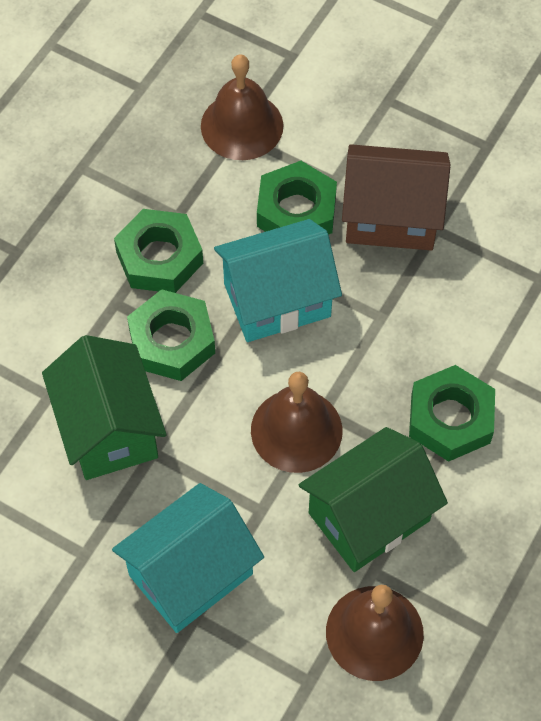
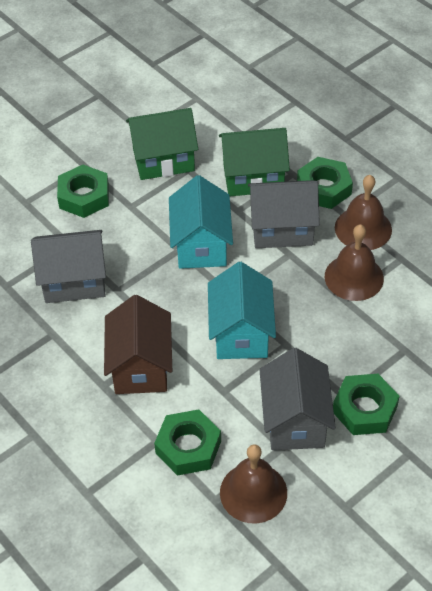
grey house: none = 0 -> [31,230,106,303] [248,180,320,248] [259,348,336,450] = 3

